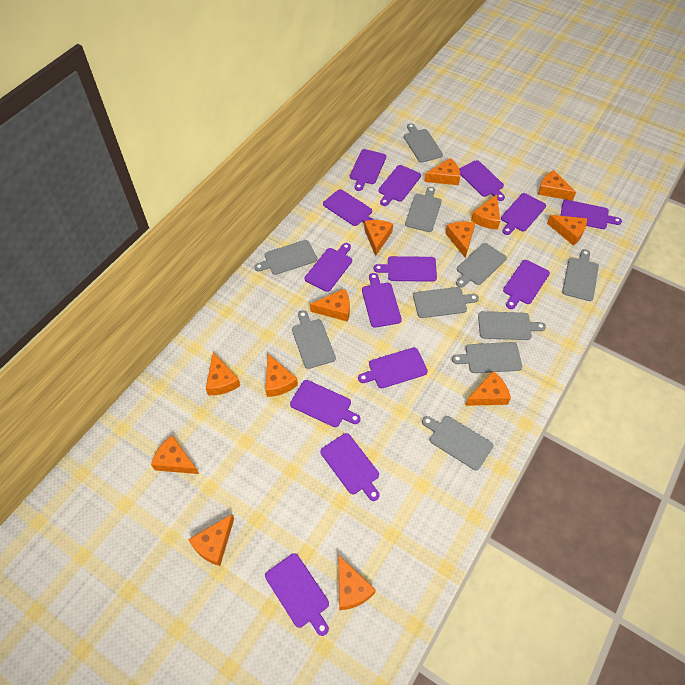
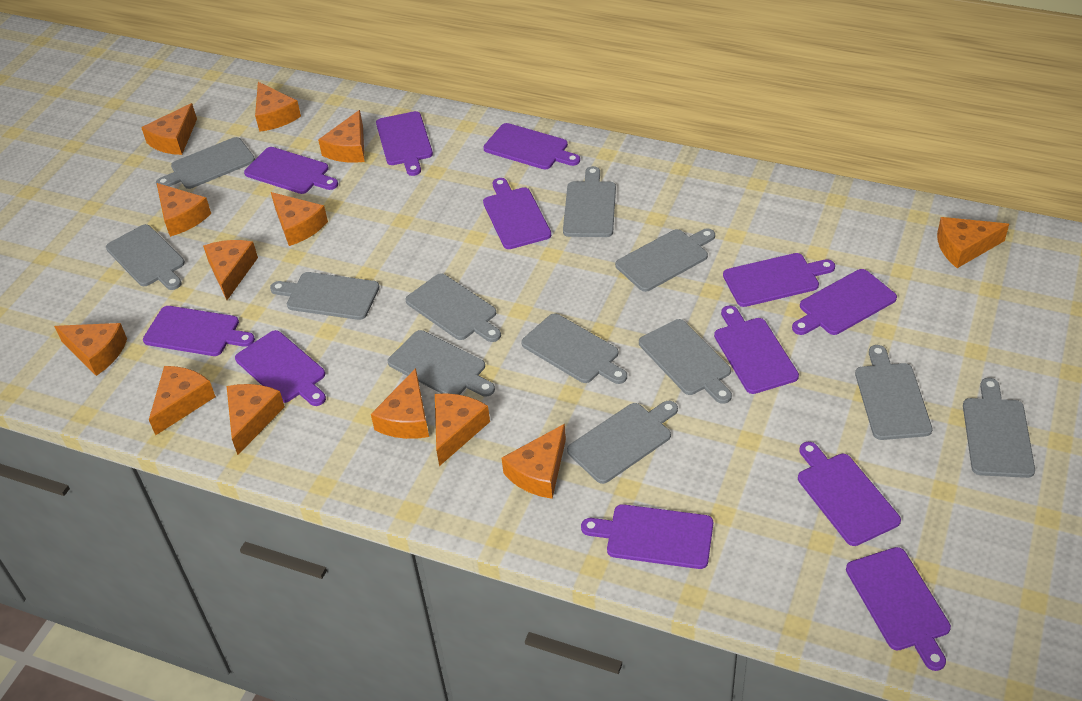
grey cutting board: [254,240,317,275] [292,310,336,369] [404,123,443,163] [405,187,442,232] [413,287,479,318] [422,416,493,470] [452,342,522,373] [456,243,507,288] [478,311,546,340] [562,249,599,301] = 10 -> [106,224,185,290] [156,137,255,189] [270,272,379,320] [388,330,495,397] [405,273,501,342] [521,313,627,384] [563,166,616,237] [567,401,678,484] [615,228,715,292] [639,319,732,404] [855,345,933,440] [963,378,1035,478] = 12
purple cutting board: [265,553,329,636] [290,380,361,427] [305,243,352,292] [320,433,380,501] [323,189,374,226] [350,149,386,191] [358,348,428,388] [362,273,402,328] [374,256,437,282] [378,165,421,206] [459,160,505,201] [501,193,546,235] [503,260,550,309] [560,200,622,229] = 14 -> [143,306,255,356] [235,330,326,406] [244,147,338,194] [376,111,433,176] [483,123,580,169] [483,178,551,249] [581,504,713,569] [714,306,799,394] [723,253,835,307] [792,269,897,335] [798,442,901,546] [846,547,951,671] = 12

